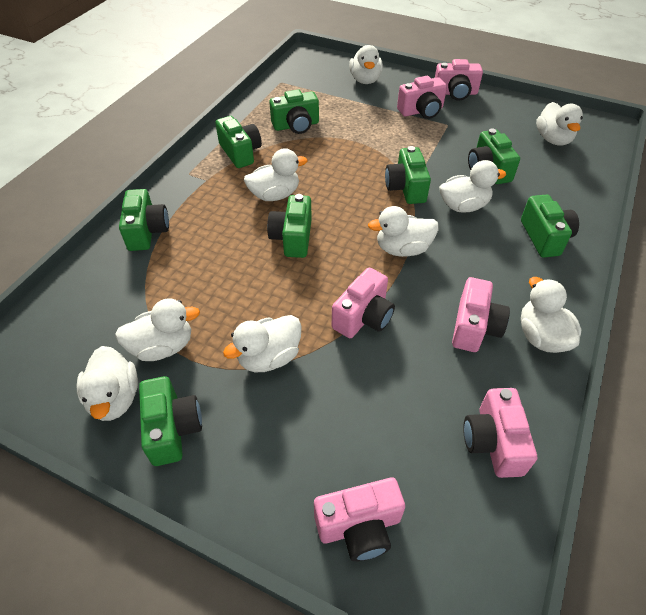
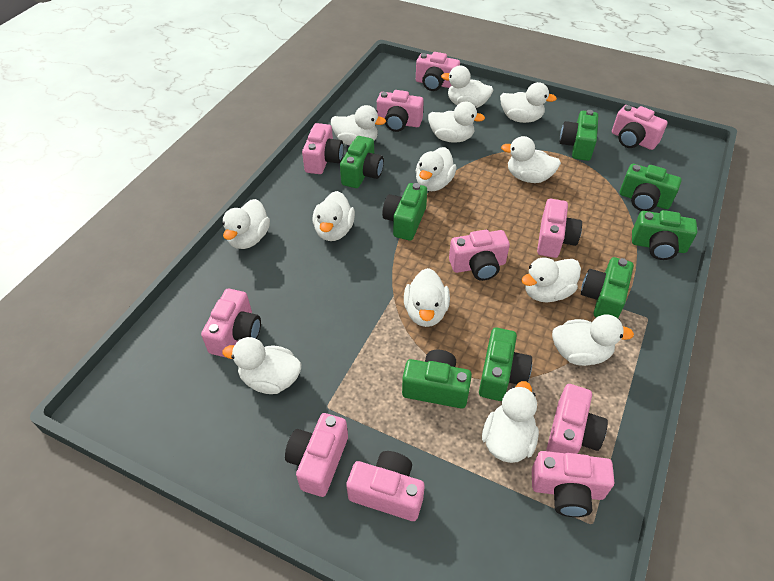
pink camera: [314,477,405,561] [332,268,395,338] [397,76,447,119] [435,59,483,101] [452,277,510,352] [463,388,537,478] = 6 -> [201,289,261,357] [285,413,348,497] [302,123,344,174] [346,451,425,521] [377,90,424,132] [416,52,460,91] [449,230,510,281] [532,451,614,517] [537,199,582,258] [546,384,608,454] [612,105,668,150] = 11
white duck: [77,346,138,421] [115,298,200,361] [223,315,302,372] [244,148,308,201] [349,45,383,84] [368,206,438,257] [439,160,506,213] [521,277,582,353] [536,102,583,146] = 9 -> [222,199,270,249] [222,337,301,394] [313,191,355,241] [331,105,386,145] [404,268,450,327] [416,147,456,191] [428,102,485,143] [441,66,493,108] [482,381,539,463] [500,82,557,123] [501,136,561,183] [521,258,581,302] [552,314,634,366] = 13

